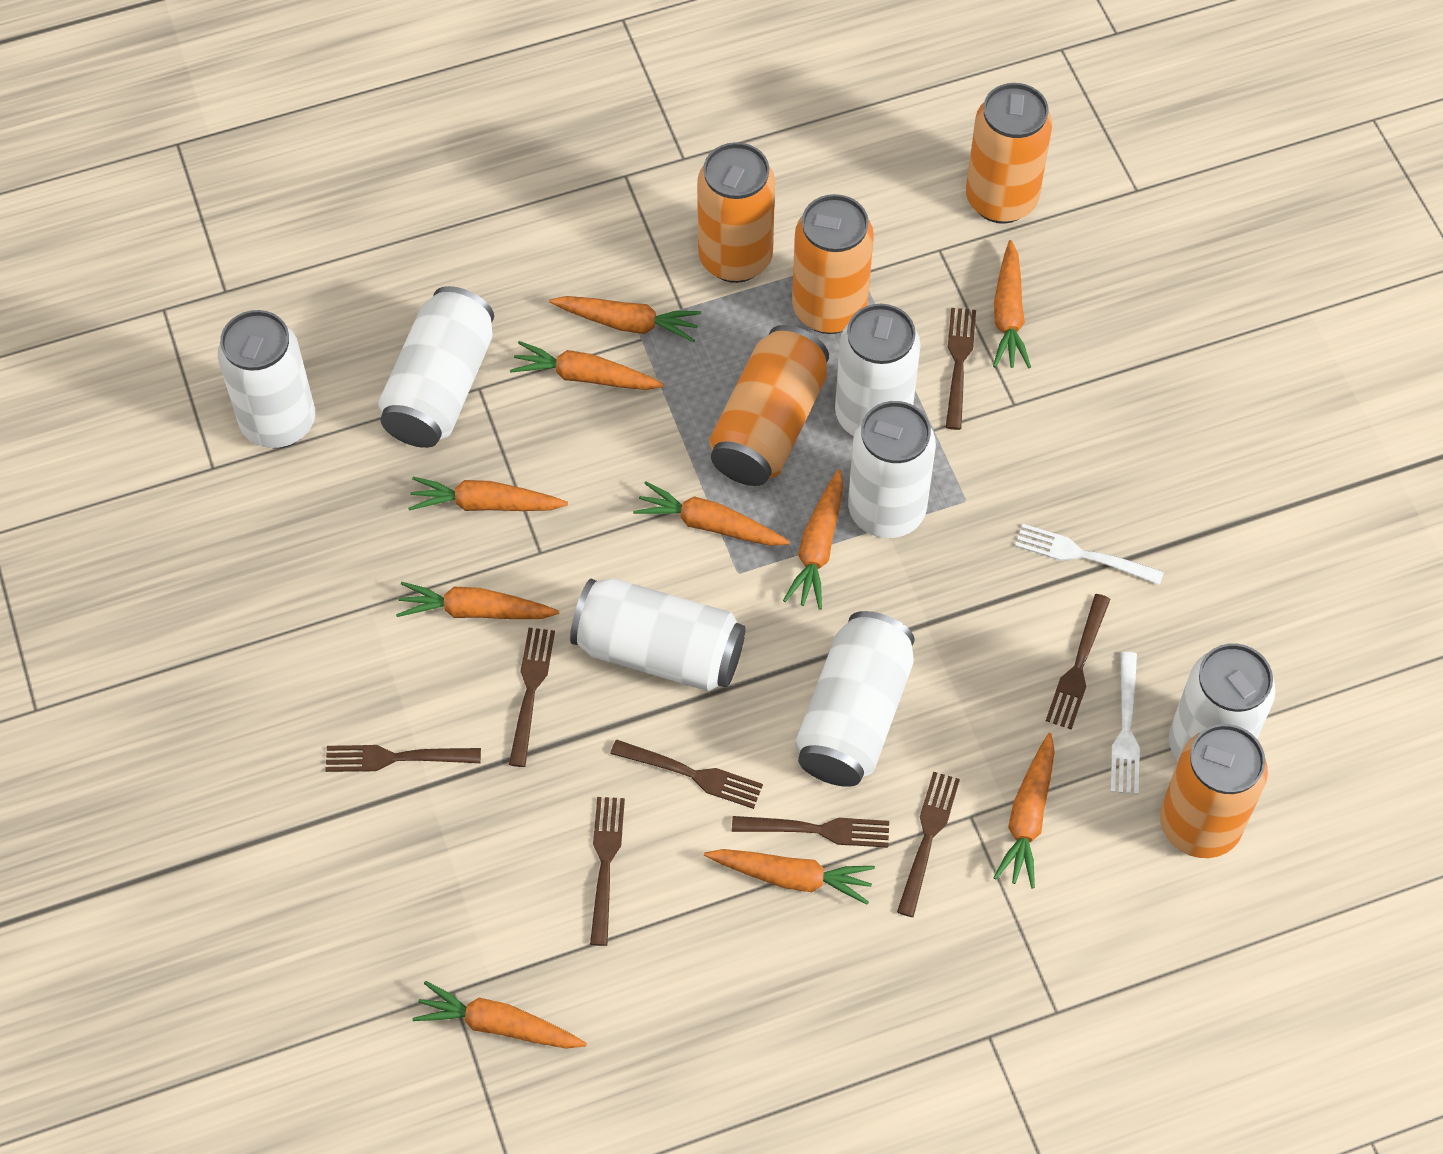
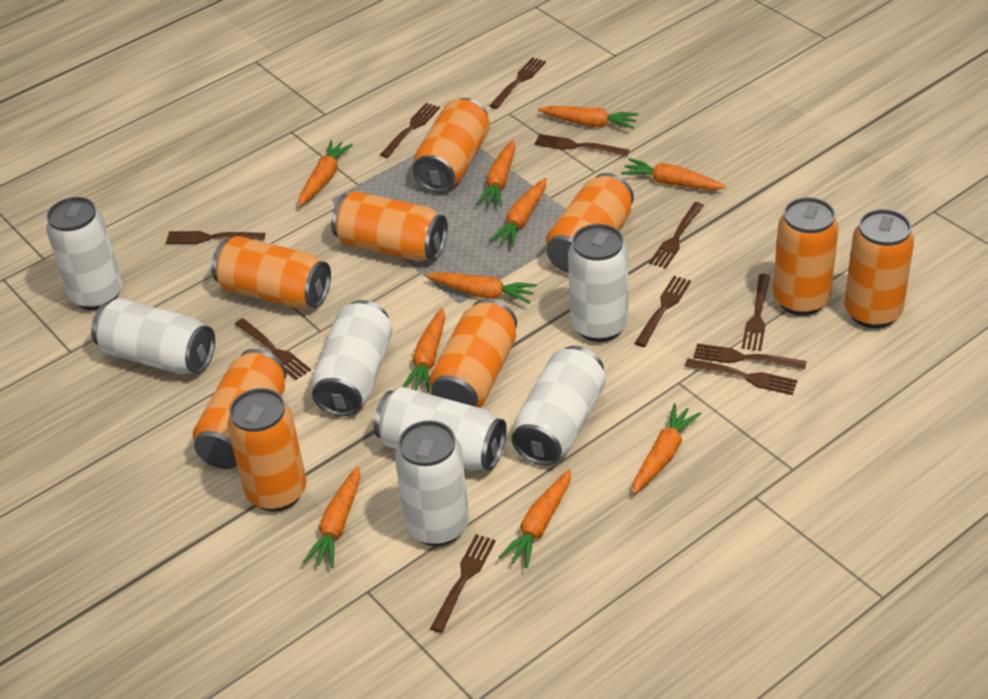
brown fork: [325,745,481,772] [509,628,555,767] [590,797,625,946] [610,739,763,809] [732,816,889,848] [897,772,960,917] [946,308,976,430] [1046,594,1111,730] = 8 -> [166,231,265,244] [235,318,311,380] [380,103,440,158] [430,534,496,633] [489,57,546,109] [534,134,629,156] [635,276,691,347] [649,202,704,269] [685,358,797,395] [694,343,807,370] [742,274,770,351] = 11
orange can: [697,142,775,283] [709,325,829,486] [792,194,874,334] [966,83,1052,224] [1160,724,1268,858] = 5 -> [193,349,287,469] [211,236,331,309] [227,388,307,511] [331,191,448,261] [413,98,490,193] [429,299,517,408] [546,173,634,273] [773,197,839,316] [844,209,914,328] = 9
white fork: [1015,524,1164,585] [1111,652,1140,794] = 2 -> none = 0

